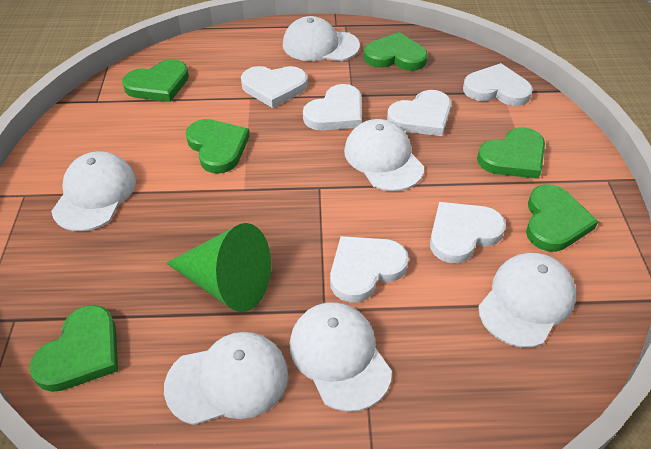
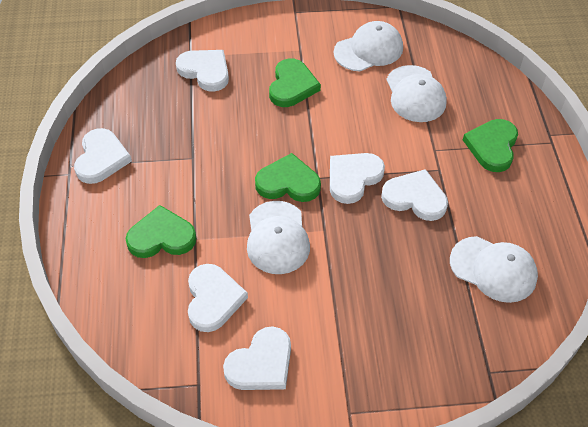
green cone: [166,223,271,312] = 1 -> none = 0
green heart: [29,305,118,392] [122,59,189,102] [186,119,250,174] [364,32,428,71] [477,127,545,179] [526,184,598,252] = 6 -> [126,205,196,258] [255,153,321,202] [269,58,321,107] [463,119,518,172] = 4
white cap: [51,151,136,231] [164,332,288,425] [283,16,360,61] [290,302,392,412] [344,119,424,191] [478,253,576,348] = 6 -> [247,201,310,274] [334,21,403,71] [387,65,447,122] [450,236,538,303] = 4

